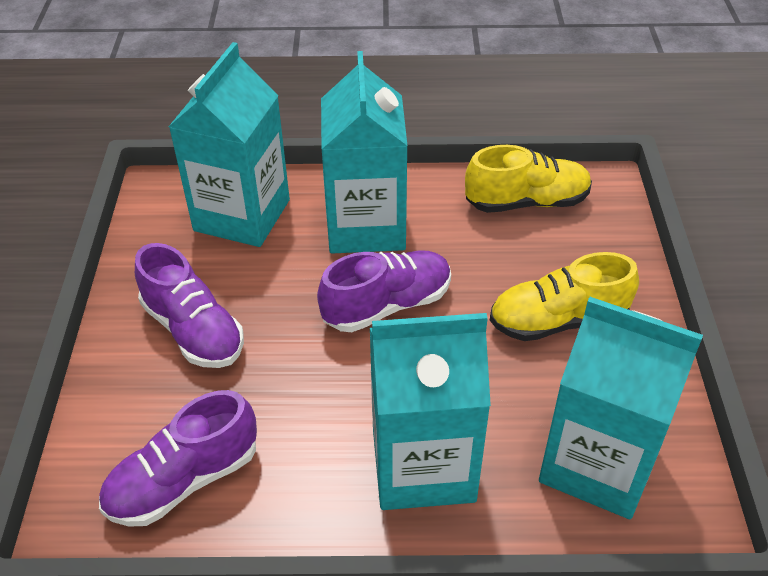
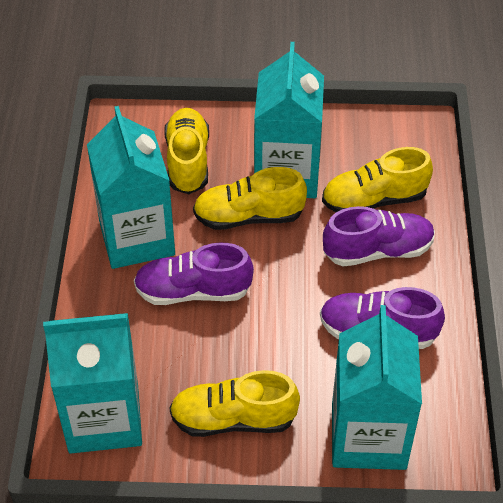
yellow shoe: [465,145,592,213] [490,252,639,341] = 2 -> [164,108,209,194] [169,370,300,437] [193,167,307,230] [322,147,433,212] = 4

